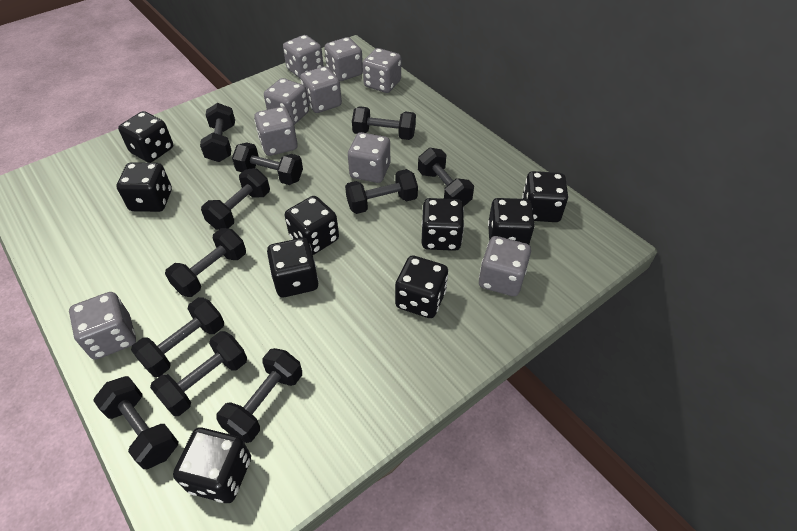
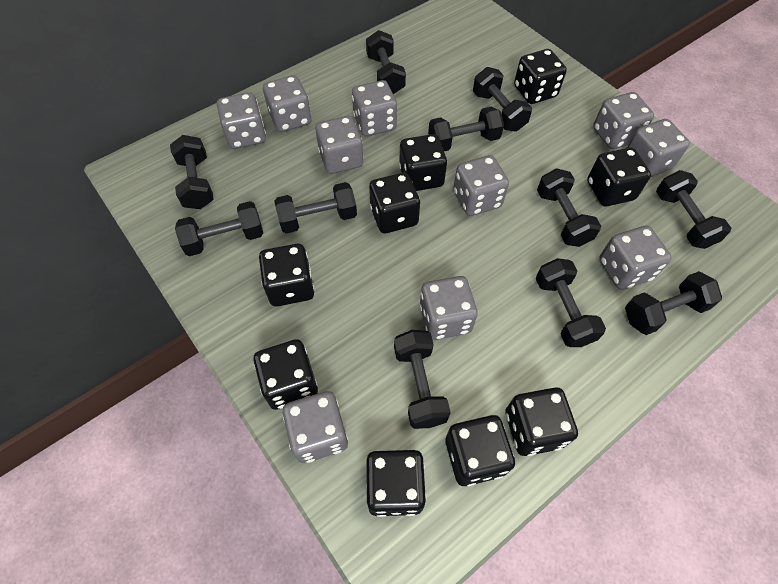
grey dice: [69,292,136,360] [254,107,298,156] [264,78,309,125] [283,35,324,78] [300,66,342,113] [324,37,363,81] [348,132,390,183] [363,48,401,93] [479,236,531,296] = 9 -> [217,92,266,149] [263,75,311,132] [283,391,348,463] [315,116,363,174] [352,80,397,137] [420,276,478,340] [453,155,509,216] [593,92,654,149] [599,226,671,290] [627,119,690,177] = 10

